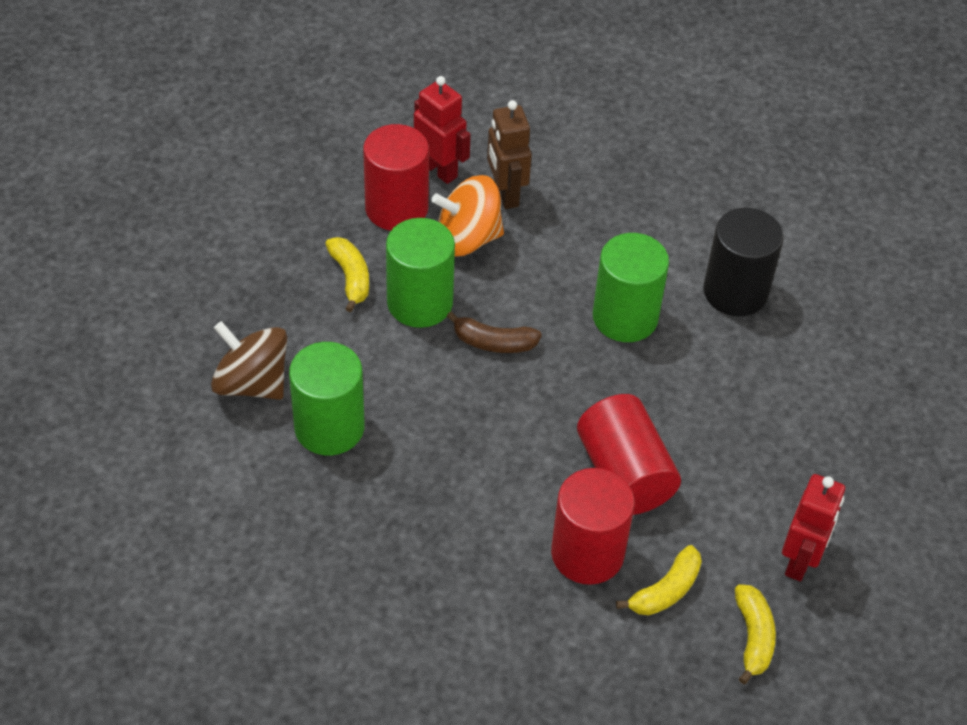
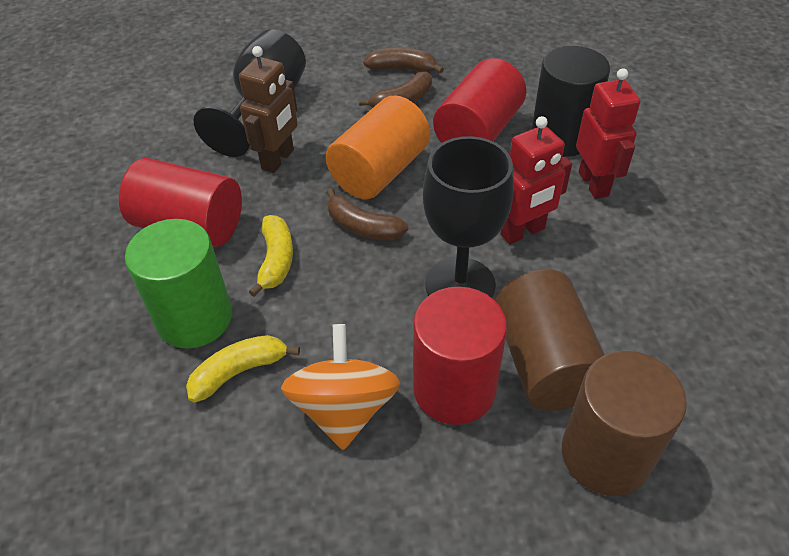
black goblet: none = 0 -> [194,29,306,157] [423,136,514,298] = 2
brown banana: [447,312,542,353] = 1 -> [326,188,409,241] [359,71,432,108] [363,48,444,74] = 3
brown cylinder: none = 0 -> [496,269,605,411] [562,351,687,496] = 2
brown spinning top: [211,321,287,400] = 1 -> none = 0
green cylinder: [289,342,365,455] [386,218,455,328] [593,233,669,342] = 3 -> [125,219,232,349] = 1
orange cylinder: none = 0 -> [326,95,430,199] = 1
yellow banana: [325,237,369,312] [616,545,702,616] [735,584,776,684] = 3 -> [186,335,300,403] [249,215,293,297] = 2

